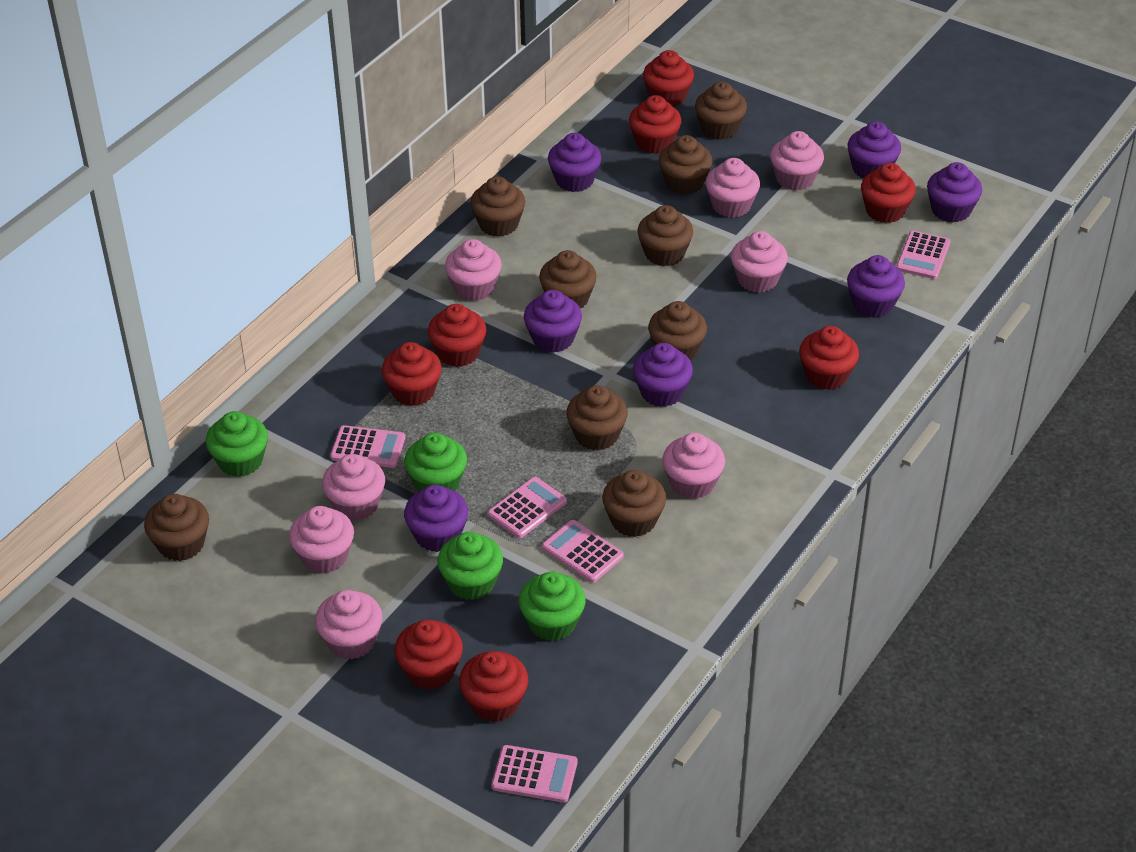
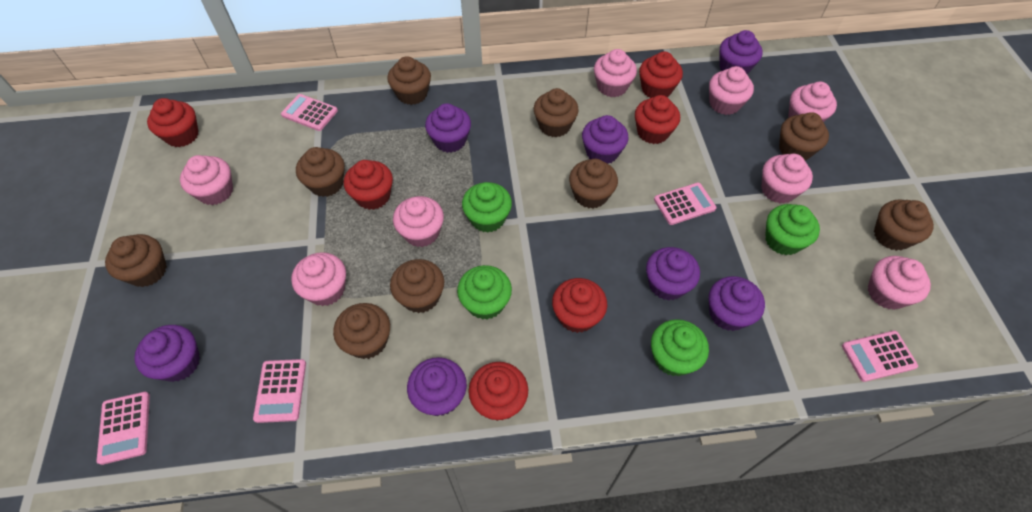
red cupcake: [382,342,442,406] [394,620,463,690] [428,304,486,367] [459,651,528,722] [629,95,681,154] [643,50,694,107] [799,326,859,390] [861,163,916,223] = 8 -> [147,98,199,147] [344,160,393,210] [468,362,528,421] [552,278,607,333] [635,95,680,144] [639,52,683,98] = 6

